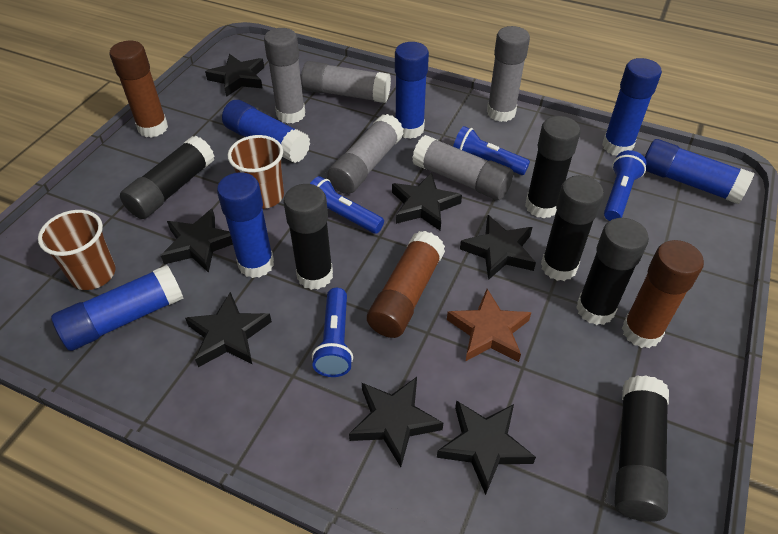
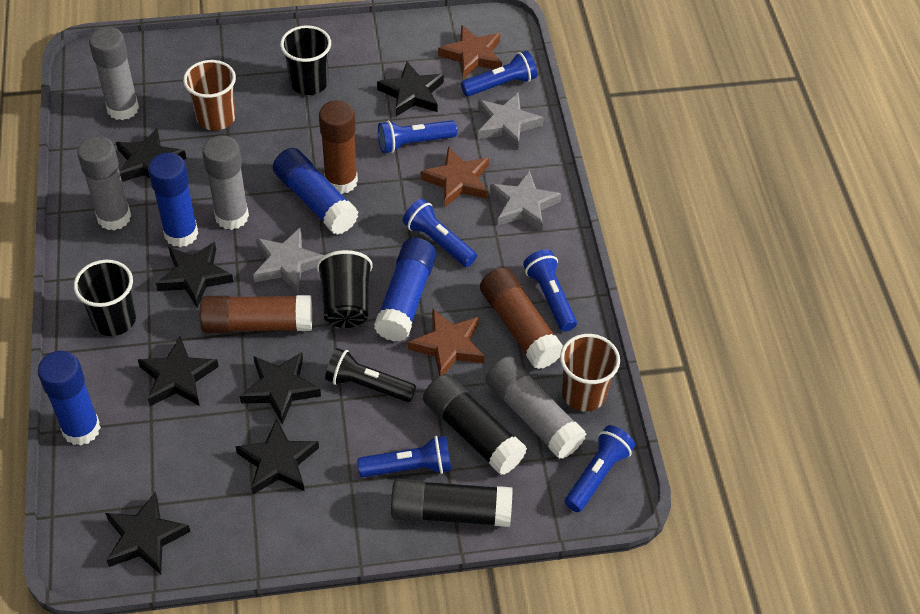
black cup: none = 0 -> [74,260,136,336] [280,25,331,95] [316,250,373,328] = 3
black flashlight: none = 0 -> [325,348,416,402] = 1
black glue stick: [120,136,214,219] [283,184,333,290] [525,116,581,218] [541,175,604,281] [576,218,649,325] [615,375,669,522] = 6 -> [391,479,513,527] [423,374,527,475] = 2
blue flashlight: [310,176,384,234] [312,288,353,377] [453,126,530,175] [604,150,647,221] = 4 -> [357,436,452,477] [378,120,457,153] [403,199,477,267] [461,51,537,96] [523,250,577,332] [565,425,635,512] = 6
blue glue stick: [51,265,183,351] [217,172,274,278] [222,100,310,163] [395,42,429,139] [602,58,662,156] [645,139,754,204] = 6 -> [38,351,101,446] [148,153,198,247] [273,148,358,235] [374,238,436,342] = 4
brown star: [447,289,531,362] = 1 -> [408,309,485,376] [421,146,489,207] [438,25,502,79] = 3
grey glue stick: [264,28,305,124] [301,61,391,103] [327,114,404,194] [412,135,513,200] [487,26,530,122] = 5 -> [77,136,131,231] [89,27,139,120] [202,135,249,230] [486,356,586,459] = 4
grey star: none = 0 -> [253,227,324,293] [478,92,544,150] [490,170,562,232] = 3

